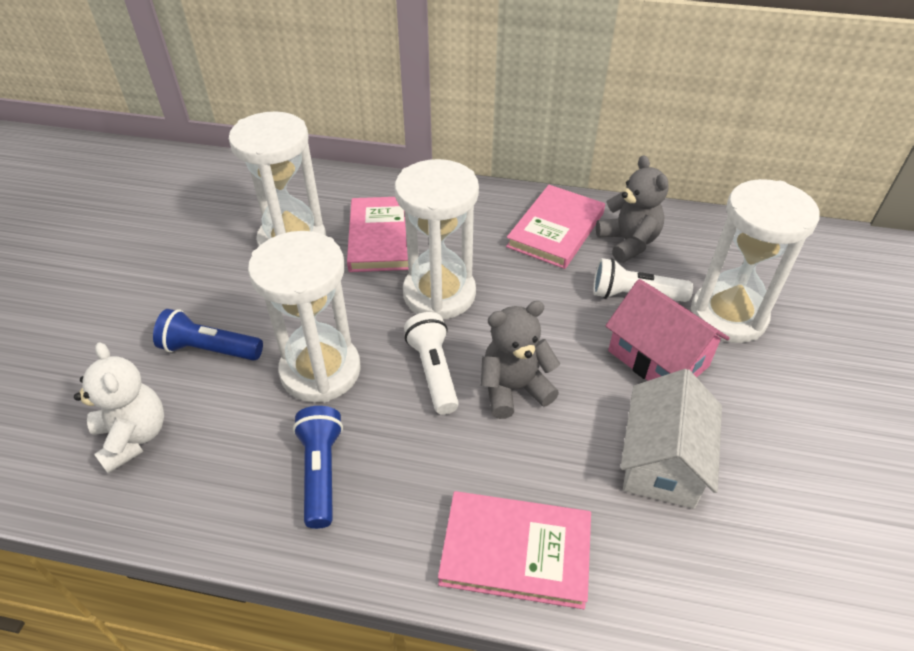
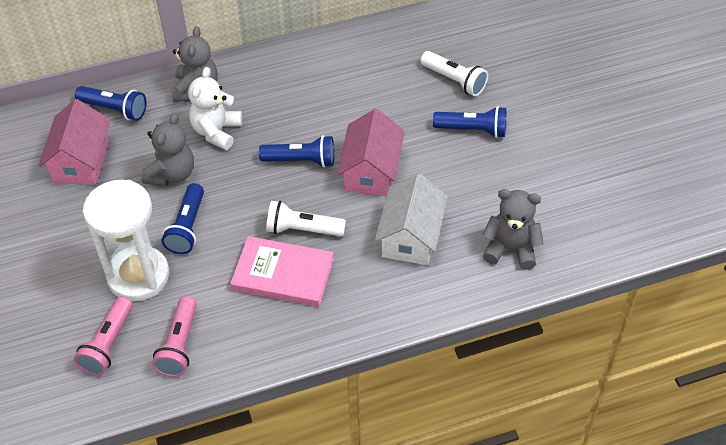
blue flashlight: [153,309,263,361] [293,406,343,529] = 2 -> [75,86,147,121] [162,183,204,254] [259,135,334,168] [433,106,506,138] = 4
grey teddy bear: [481,301,560,419] [596,155,669,263] = 2 -> [141,113,194,186] [171,26,218,102] [482,189,544,270] = 3
pink book: [347,197,409,272] [438,491,591,609] [506,185,605,269] = 3 -> [230,236,334,307] = 1
pink flashlight: none = 0 -> [74,296,133,376] [152,296,197,377] = 2
pink house: [606,279,730,381] = 1 -> [38,99,110,185] [337,109,405,196] = 2
white hourglass: [229,111,326,247] [248,231,361,402] [395,159,479,319] [691,179,820,343] = 4 -> [83,180,169,301] = 1

